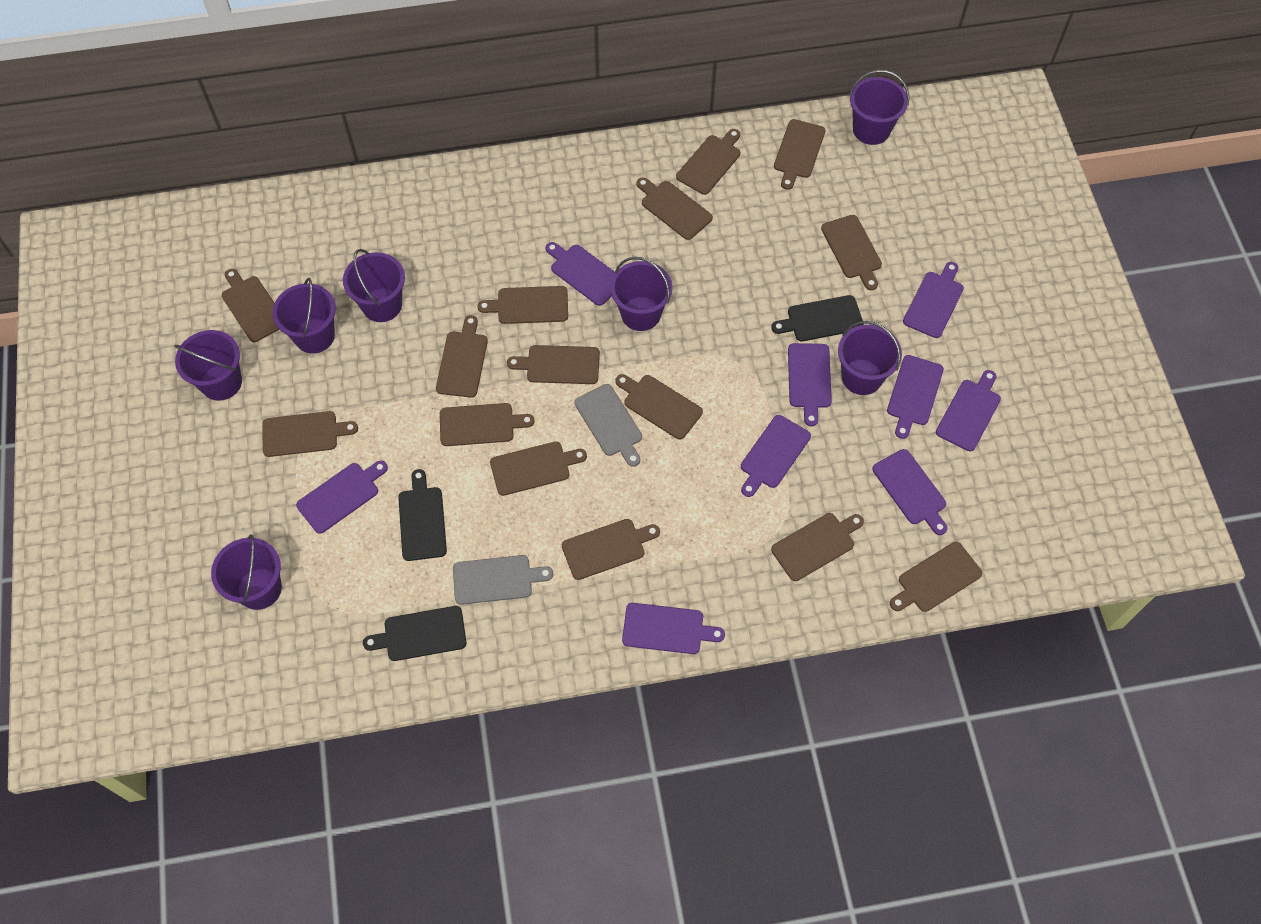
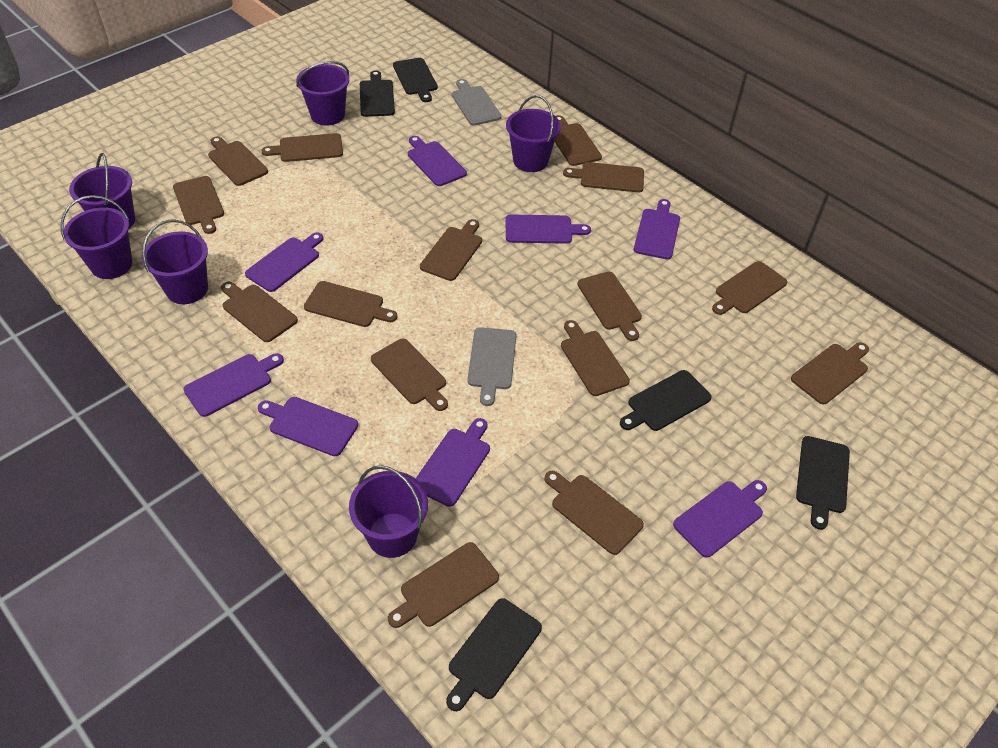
black cutting board: [363,606,466,661] [398,469,447,561] [771,295,864,342] = 3 -> [360,70,395,117] [393,58,438,102] [446,598,542,711] [620,370,712,431] [796,436,850,530] = 5
purple bucket: [175,330,242,401] [211,535,282,610] [272,278,336,354] [343,249,405,322] [610,257,672,331] [838,321,902,395] [849,70,909,145] = 7 -> [61,195,132,279] [69,153,135,229] [142,219,208,304] [296,61,349,126] [349,465,428,558] [506,95,561,172] = 6
purple cutting board: [296,461,388,534] [546,242,615,306] [622,603,725,654] [741,415,811,497] [788,343,832,427] [872,449,947,535] [887,355,944,439] [903,262,964,338] [936,370,1001,451] = 9 -> [183,353,284,417] [245,233,324,292] [258,397,358,456] [408,136,467,186] [415,418,490,507] [505,214,591,244] [634,199,680,259] [673,480,767,558] = 8

